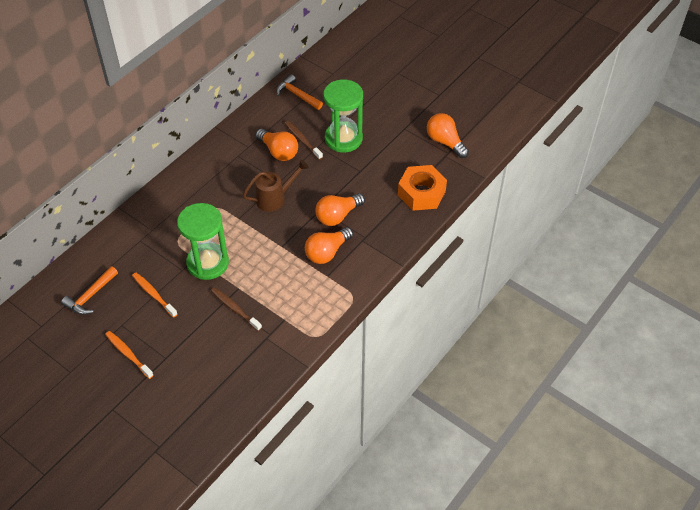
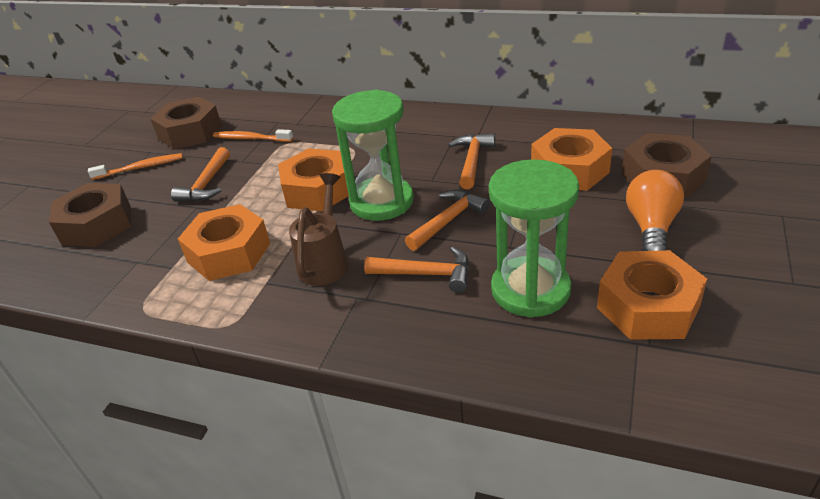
brown nut: none = 0 -> [49,183,131,247] [150,97,222,149] [621,133,712,199] = 3
brown toothbrush: [211,287,262,331] [285,121,323,160] = 2 -> none = 0
orange hammer: [61,266,118,315] [276,74,323,110] = 2 -> [171,147,230,202] [364,247,469,293] [405,190,490,251] [448,133,495,189] = 4
orange light bulb: [256,129,298,161] [305,227,353,264] [315,193,365,226] [427,113,469,158] = 4 -> [626,170,684,251] = 1
orange nut: [398,165,447,211] = 1 -> [178,204,270,281] [278,148,349,211] [531,128,612,191] [597,250,707,340] = 4

